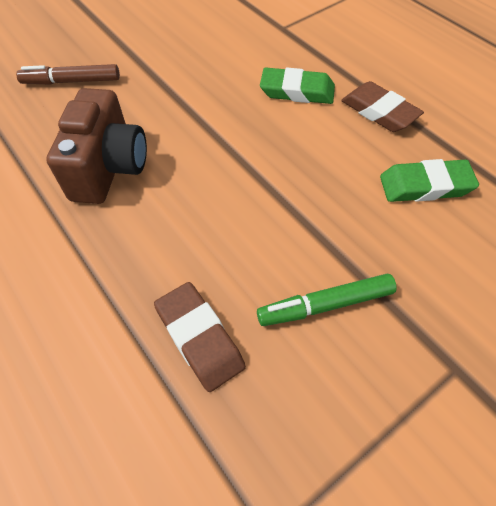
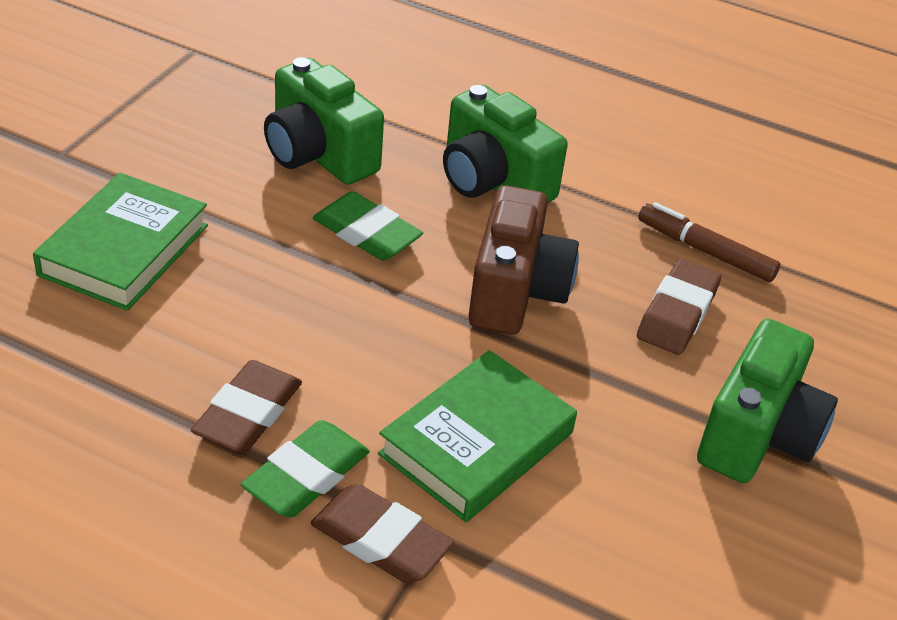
brown eraser: [154,282,246,392] [341,81,424,132] = 2 -> [191,360,302,453] [311,484,454,583] [637,259,721,355] = 3
green book: none = 0 -> [33,173,208,311] [378,350,577,522] = 2
green camera: none = 0 -> [264,57,384,185] [443,85,568,203] [697,319,838,483] = 3
green marker: [257,274,397,326] = 1 -> none = 0

